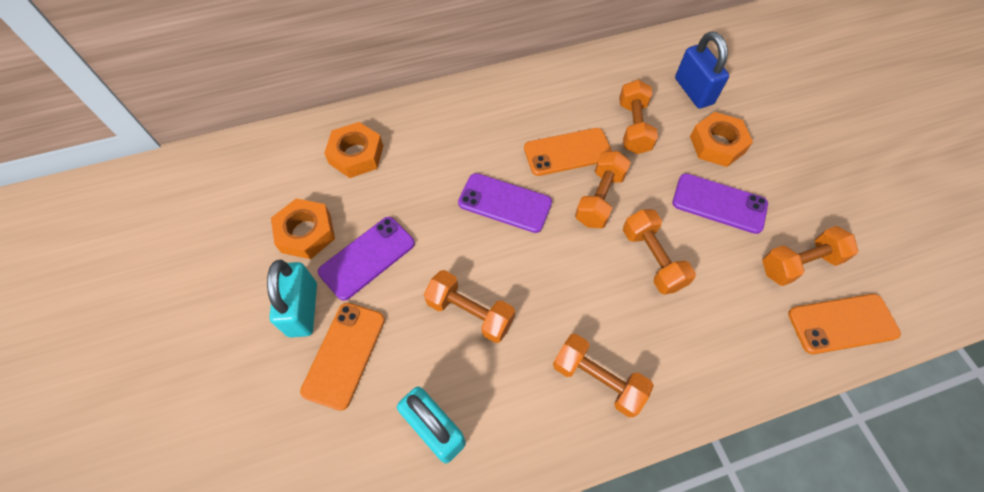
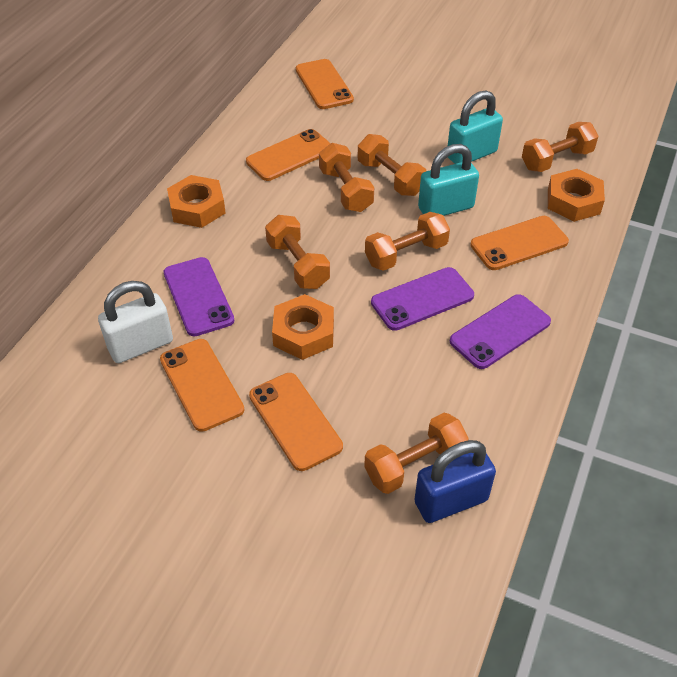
orange phone: [300,303,385,411] [524,128,612,176] [788,294,901,354] = 3 -> [160,339,245,432] [246,129,331,181] [249,373,343,471] [296,59,354,109] [470,216,569,270] = 5
white padlock: none = 0 -> [98,281,173,363] = 1

